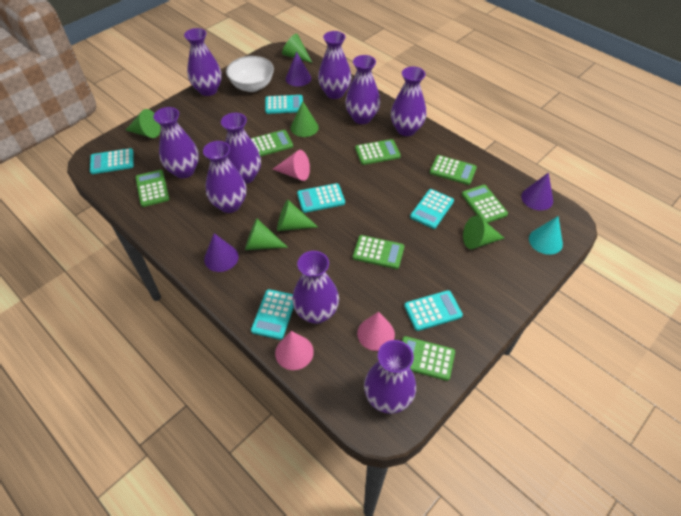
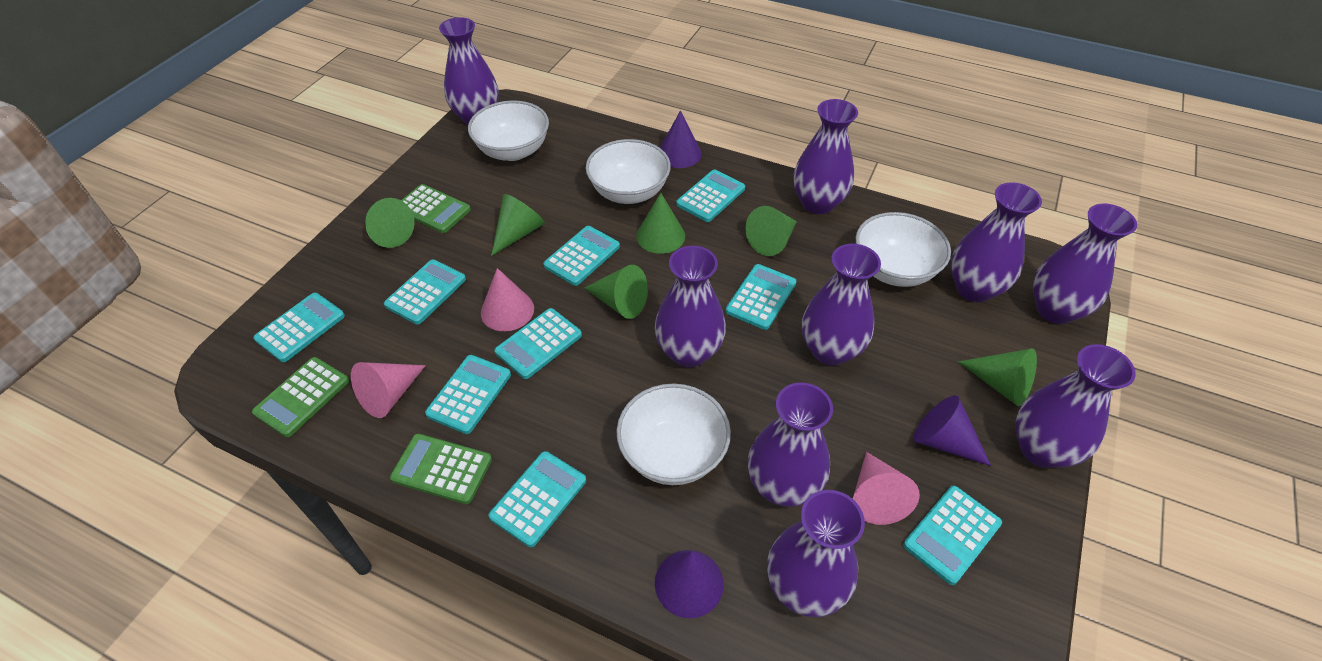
green calculator: [135,170,169,207] [250,130,293,156] [353,235,404,269] [355,139,401,165] [402,336,455,381] [430,155,477,185] [462,185,508,223] = 7 -> [252,357,349,437] [390,434,492,504] [401,184,471,233] = 3
turquoise calculator: [90,148,134,174] [251,289,294,340] [265,95,303,114] [297,183,345,213] [404,290,463,331] [410,189,454,229] = 6 -> [253,293,345,362] [384,259,466,324] [425,355,511,434] [488,451,586,547] [495,308,582,379] [543,226,620,286] [676,170,745,222] [725,264,796,330] [903,486,1002,585] = 9
turquoise cone: [529,216,563,255] = 1 -> none = 0
white bowl: [226,56,274,92] = 1 -> [468,101,549,161] [586,139,671,204] [616,384,731,485] [856,212,951,287] = 4

